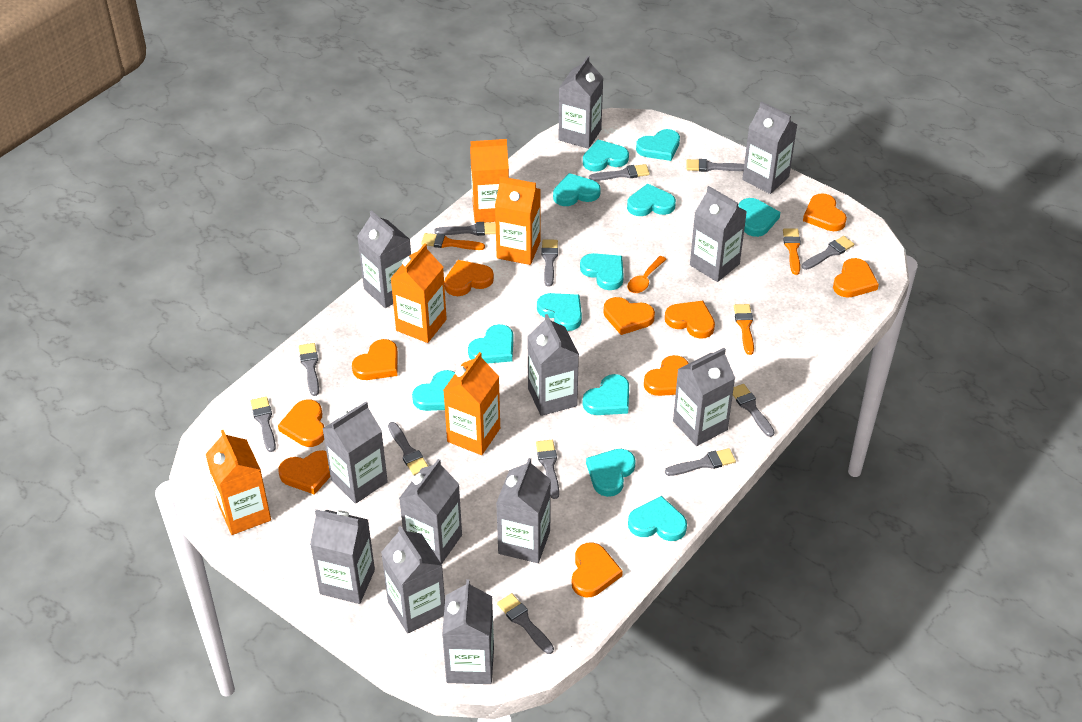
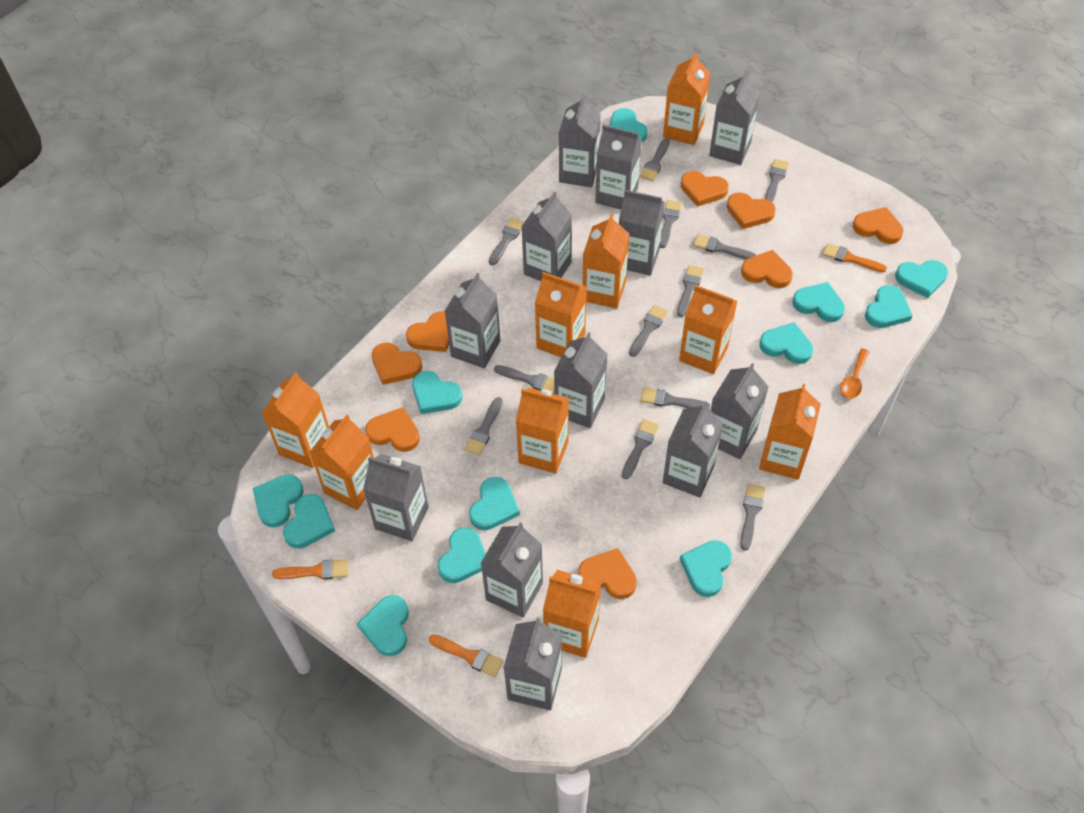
orange carton: [205,430,271,535] [390,243,447,343] [444,352,500,455] [470,139,509,223] [495,176,541,265] = 5 -> [262,372,329,468] [310,414,374,510] [516,388,569,473] [535,272,587,357] [543,570,601,658] [583,214,629,308] [663,52,711,145] [679,285,737,374] [759,384,821,480] = 9
orange heart: [278,399,324,447] [279,450,330,495] [352,339,398,380] [444,260,494,296] [572,542,623,597] [603,297,655,335] [644,355,689,396] [665,301,715,339] [803,193,847,231] [833,258,879,298] = 10 -> [365,407,420,452] [372,343,422,385] [406,312,449,352] [578,548,637,599] [681,171,729,207] [727,193,776,229] [741,250,793,288] [853,207,904,244] = 8

